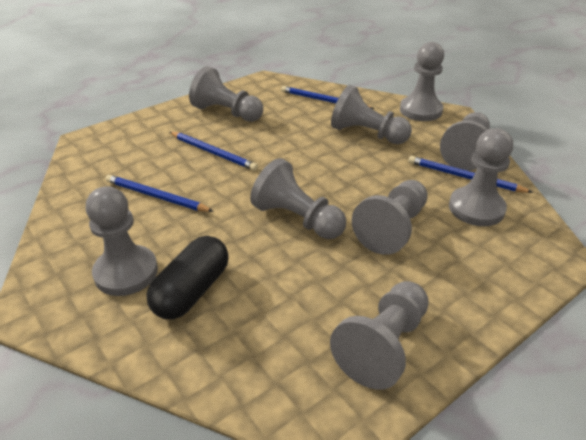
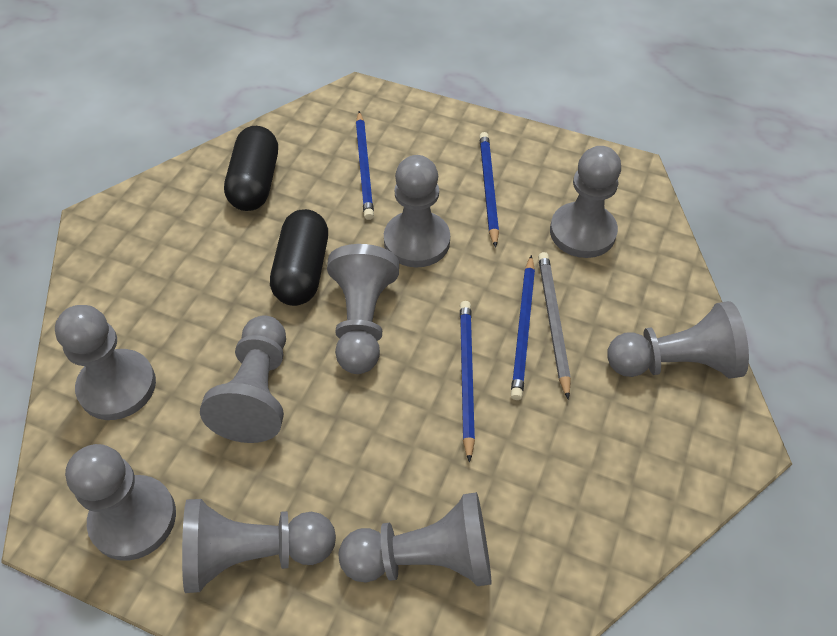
black capsule: [146,236,229,319] = 1 -> [224,126,278,211] [270,209,328,306] = 2
grey pencil: none = 0 -> [538,252,571,400] = 1

